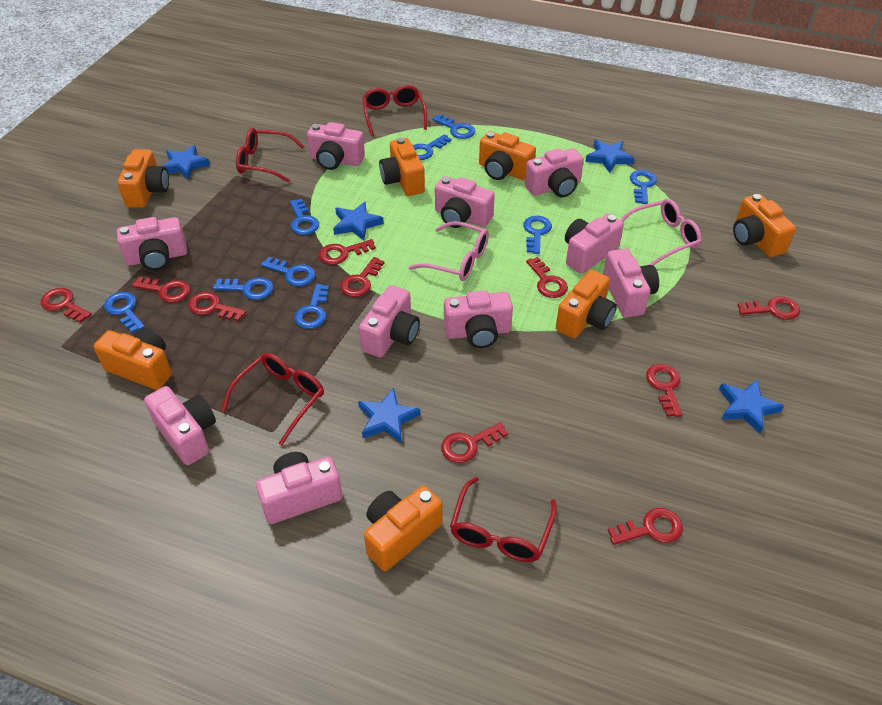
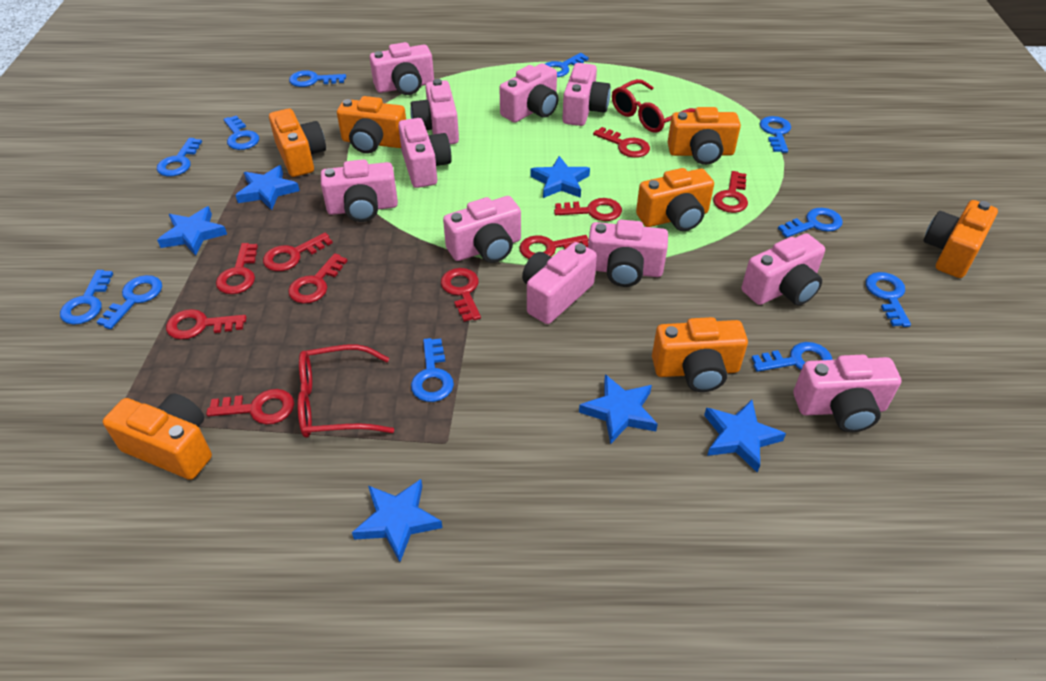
blue key: [104,292,145,333] [213,277,273,300] [261,257,315,286] [290,199,319,235] [294,284,329,329] [413,134,452,160] [433,114,475,139] [523,216,552,254] [630,170,657,204] = 9 -> [60,270,113,325] [97,275,162,329] [157,138,202,177] [224,115,259,150] [289,70,346,87] [411,338,454,402] [545,53,589,77] [752,342,833,372] [760,116,791,153] [778,208,843,238] [866,272,911,327] = 11
blue star: [162,145,210,180] [333,201,384,241] [358,387,420,443] [585,140,634,173] [719,379,784,434] = 5 -> [157,206,227,256] [235,165,300,210] [352,479,442,562] [530,156,590,198] [579,374,658,445] [704,400,786,473] = 6
pink camera: [117,217,187,271] [144,386,216,465] [256,452,342,524] [307,122,365,170] [359,285,420,358] [435,176,495,228] [444,290,513,348] [525,148,584,198] [565,214,624,274] [603,249,659,318] = 10 -> [321,159,398,222] [370,42,434,95] [398,118,452,188] [410,79,459,144] [443,196,521,263] [499,63,558,122] [522,242,597,324] [563,63,611,126] [588,220,668,287] [742,233,825,305] [793,355,901,432] = 11
pink glasses: [408,221,489,281] [621,199,702,266] = 2 -> none = 0
red glasses: [222,353,324,445] [236,128,305,183] [362,85,427,136] [450,477,557,562] = 4 -> [298,344,394,438] [612,79,695,133] = 2

